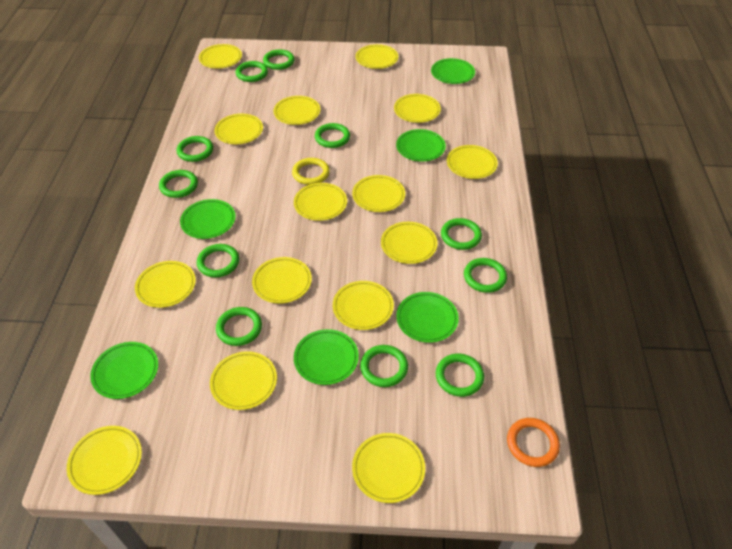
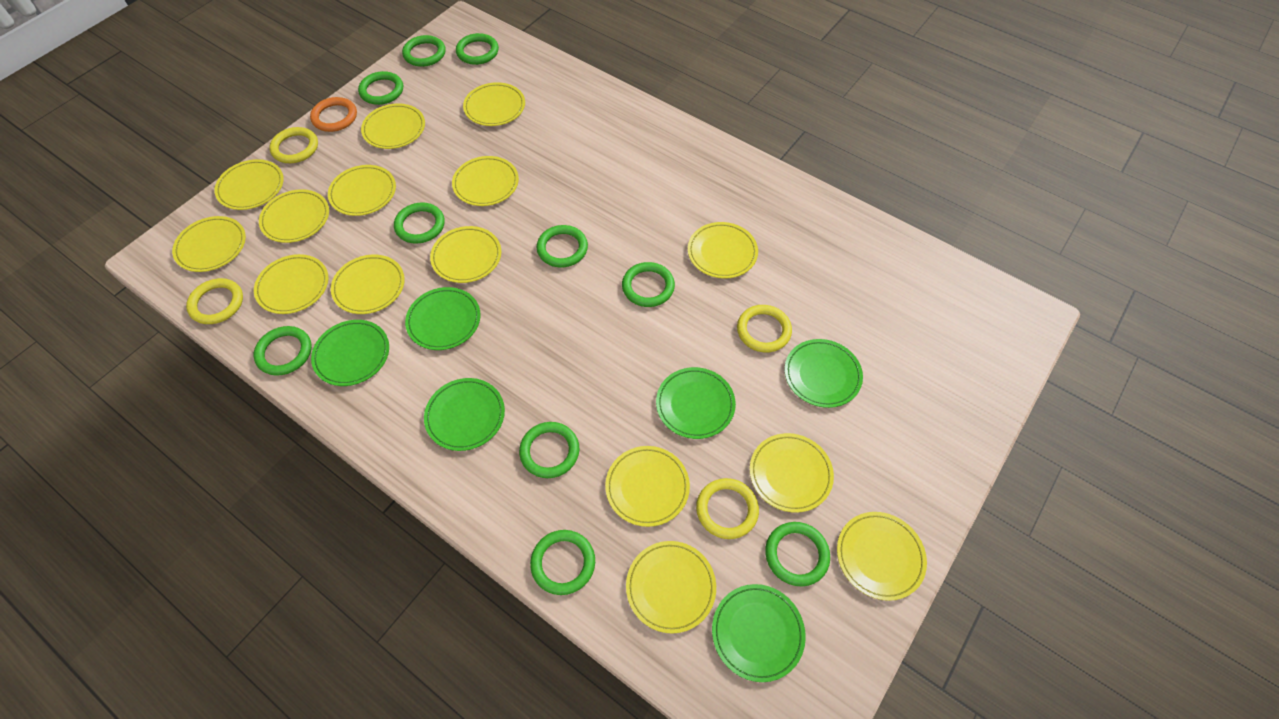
green ring: [159,170,198,198] [176,136,213,162] [197,244,239,277] [216,307,262,346] [236,61,268,82] [263,49,295,70] [315,123,350,148] [360,345,408,387] [436,354,484,397] [441,218,482,250] [464,258,507,293] = 11 -> [254,326,312,376] [358,71,403,105] [394,202,445,244] [402,35,446,67] [456,33,499,65] [519,422,580,478] [530,530,595,595] [537,225,588,267] [622,262,675,307] [765,522,830,586] = 10
yellow ring: [292,158,330,185] = 1 -> [186,278,243,324] [269,127,318,163] [696,478,759,539] [737,305,792,353] = 4

